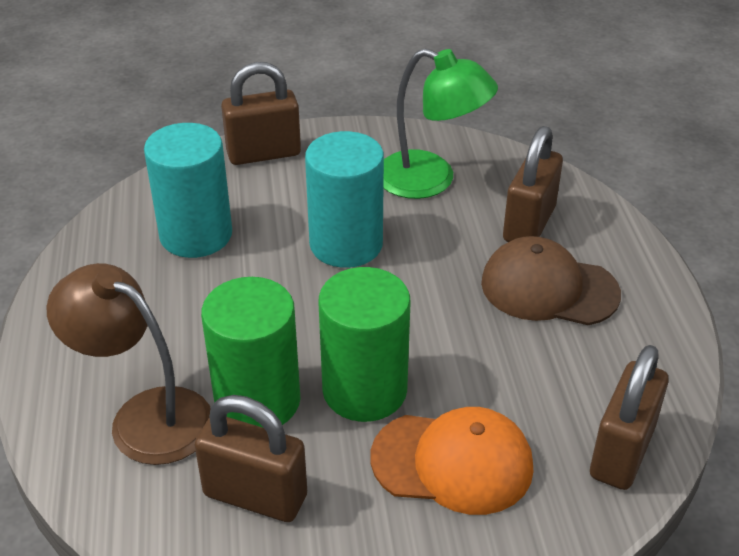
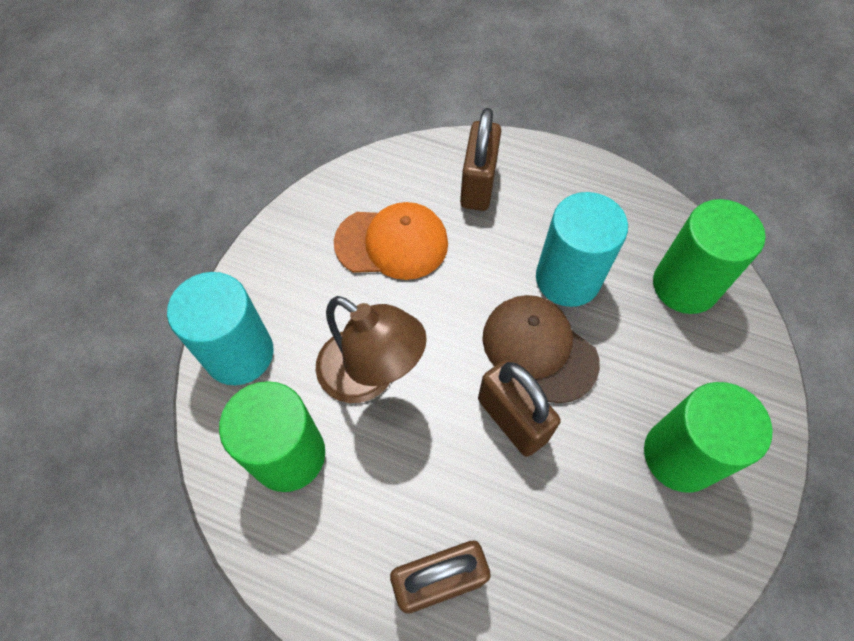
brown padlock: [194,395,307,522] [221,62,301,165] [503,126,563,242] [590,345,669,490] = 4 -> [390,541,491,614] [460,108,501,211] [478,359,561,456] = 3
green cylinder: [201,277,301,428] [319,267,411,422] = 2 -> [219,381,325,492] [644,382,773,493] [653,199,766,314] = 3
green lamp: [383,48,498,199] = 1 -> none = 0

